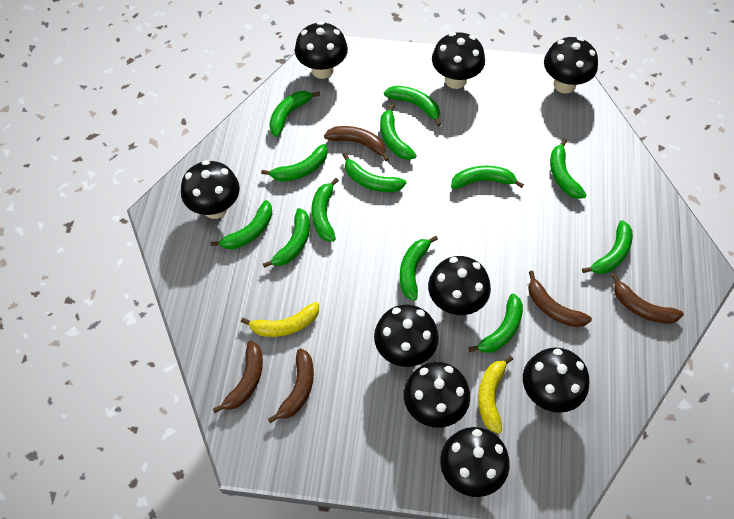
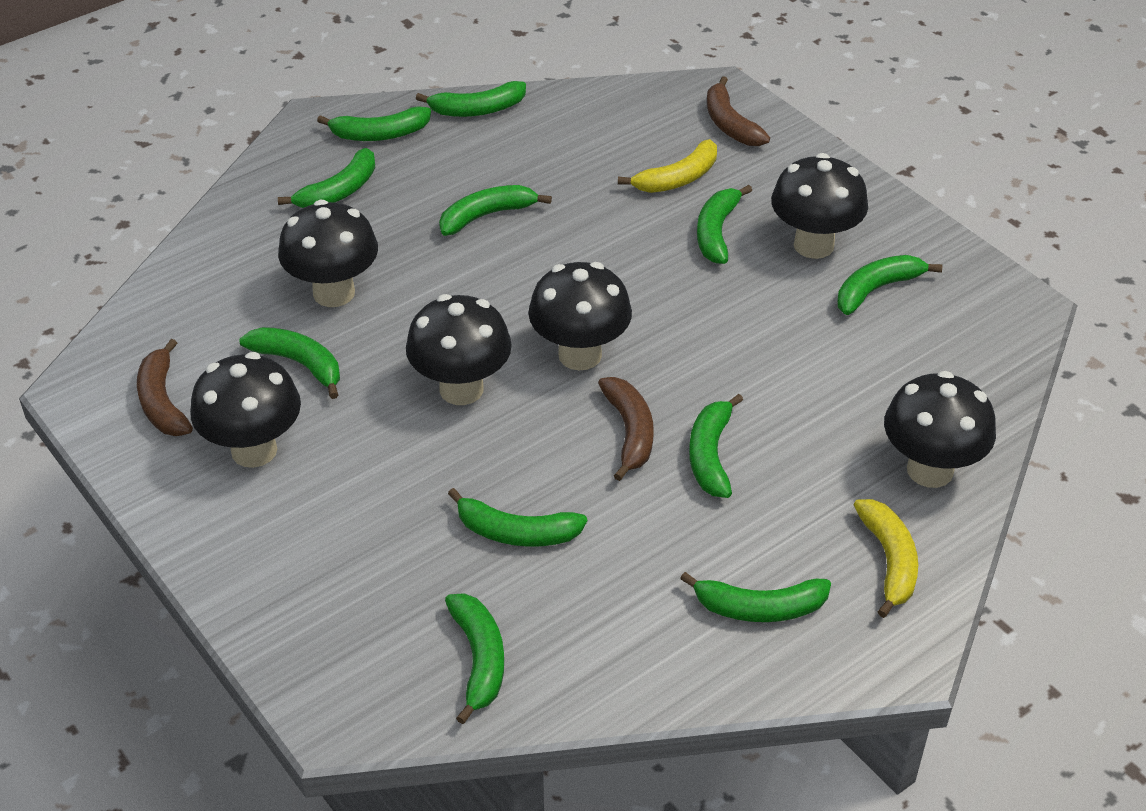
black mushroom: [181,160,240,219] [295,21,348,79] [374,304,439,367] [404,362,470,428] [428,256,491,315] [432,32,485,89] [440,427,510,497] [523,348,589,413] [544,37,598,93] = 9 -> [190,352,301,468] [278,200,378,307] [406,294,512,405] [529,262,632,370] [771,153,868,259] [884,371,996,488] = 6
brown banana: [213,341,263,413] [268,348,314,423] [324,126,389,161] [528,271,592,327] [611,273,684,324] = 5 -> [137,339,193,436] [598,377,654,481] [707,76,770,146] = 3
green banana: [210,200,272,249] [261,144,328,182] [263,208,310,268] [269,91,320,137] [311,178,339,242] [343,153,406,192] [380,104,417,160] [384,86,441,126] [400,236,438,301] [451,166,524,189] [468,294,523,353] [550,139,586,199] [582,220,633,274] = 13 -> [239,327,340,399] [278,148,375,208] [317,106,431,141] [416,81,526,117] [439,185,552,236] [445,593,504,724] [448,488,587,547] [680,572,831,622] [689,394,743,498] [697,185,752,264] [837,255,942,315] = 11

